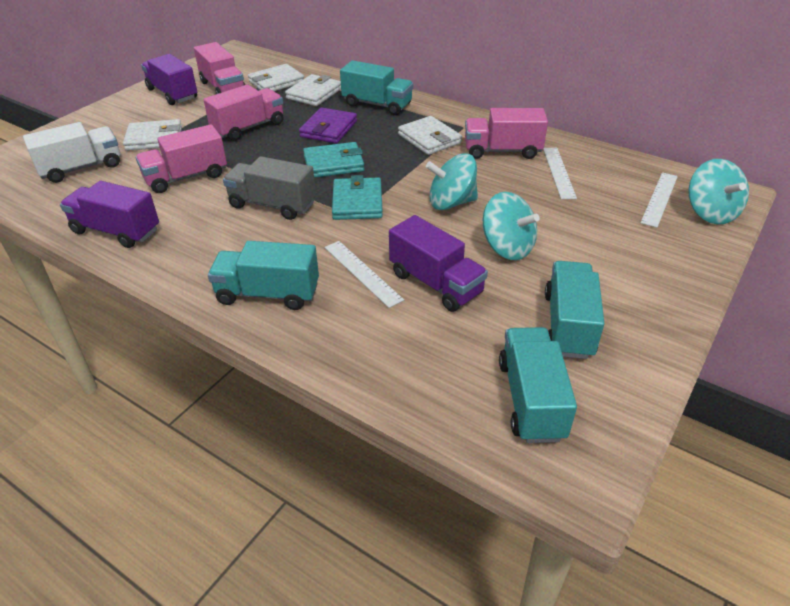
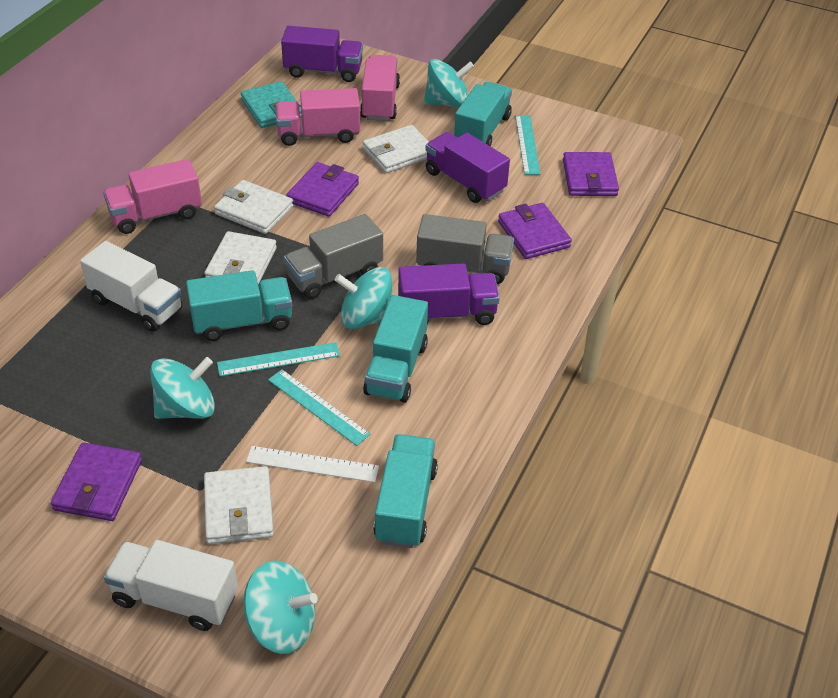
grey truck: [223,156,316,220] = 1 -> [284,214,383,299] [416,214,514,284] = 2
pink truck: [135,124,227,193] [194,42,245,94] [204,84,284,141] [465,108,548,159] = 4 -> [103,159,202,234] [275,88,360,146] [360,55,400,121] = 3
purple wallet: [299,107,357,143] = 1 -> [51,442,142,521] [286,162,359,217] [498,203,572,259] [563,152,619,196] = 4
turquoise ruler: none = 0 -> [217,342,340,376] [268,369,370,446] [515,115,540,175] = 3
turquoise spinning top: [426,153,478,210] [483,192,540,260] [688,159,749,224] = 3 -> [150,357,215,419] [243,561,318,654] [335,267,393,329] [424,59,474,107] = 4
turquoise wallet: [303,142,365,178] [332,175,383,220] = 2 -> [241,81,302,128] = 1
white ruler: [324,241,404,308] [543,148,577,199] [640,172,678,228] = 3 -> [246,446,379,482] = 1
white truck: [23,122,120,183] = 1 -> [80,241,183,332] [104,540,238,631] = 2

